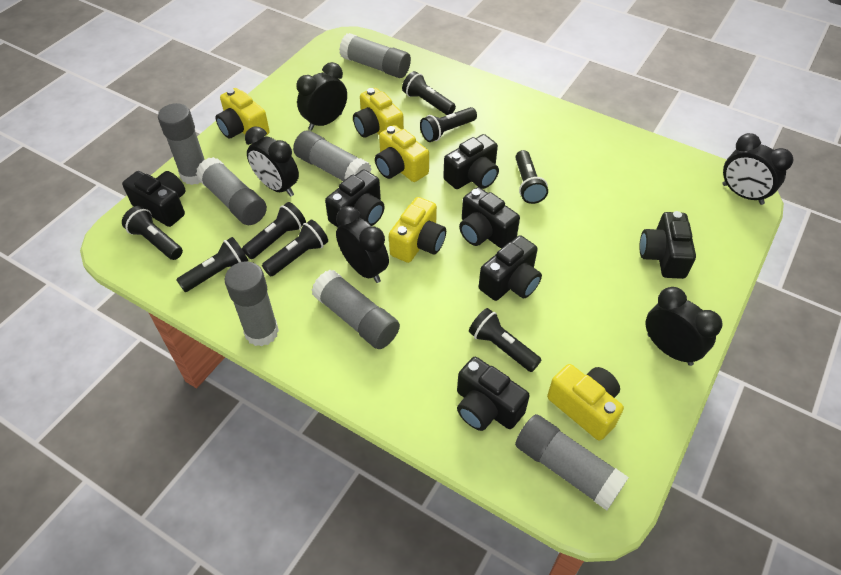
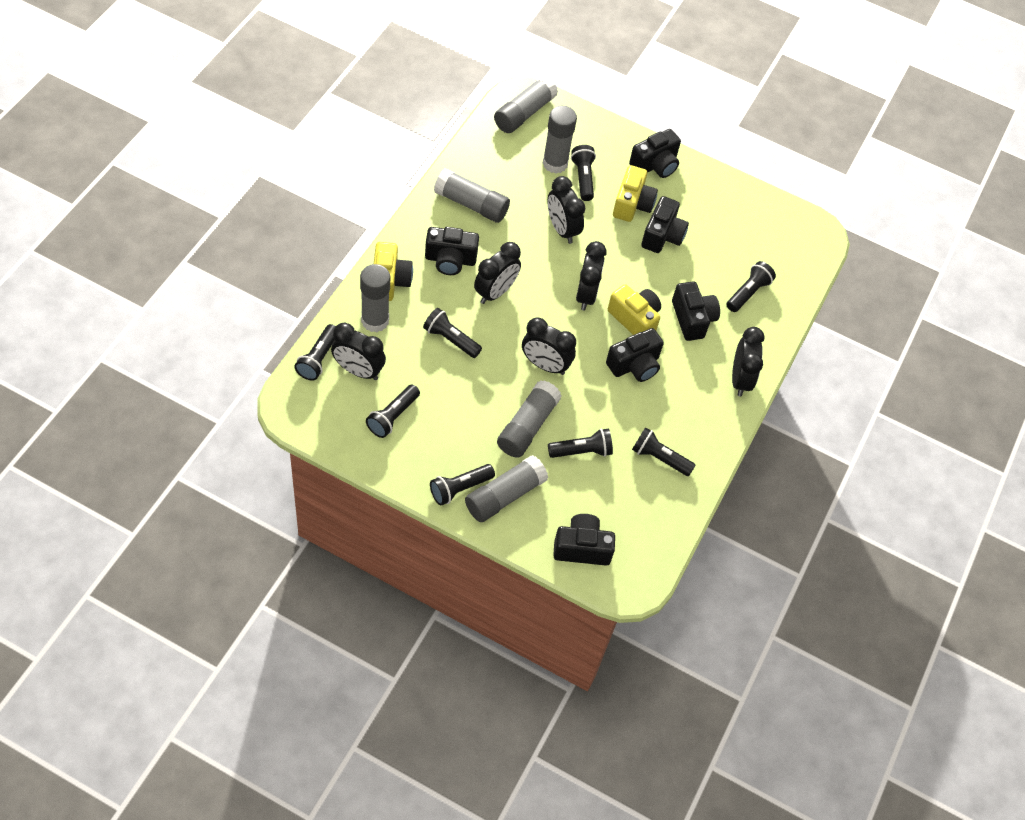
black camera: [122,171,186,227] [325,169,385,227] [443,134,499,189] [457,357,530,431] [459,187,520,248] [479,235,542,301] [639,211,696,279] = 7 -> [425,227,479,275] [553,514,615,566] [606,328,664,382] [629,129,681,178] [641,196,689,253] [672,281,720,341] = 6
black clock: [245,127,299,197] [297,62,347,131] [336,206,389,283] [646,287,723,366] [722,133,793,205] = 5 -> [331,323,386,380] [474,242,521,304] [522,317,576,375] [548,176,585,244] [576,241,607,310] [732,327,764,397] = 6
grey glue stick: [158,103,205,185] [196,157,267,225] [225,262,279,347] [293,130,371,181] [312,270,400,349] [339,33,411,78] [515,414,629,510] = 7 -> [360,264,390,332] [434,169,510,223] [465,455,548,522] [494,76,558,133] [497,380,561,458] [542,106,577,173] = 6
yellow camera: [215,88,270,139] [353,88,404,138] [375,125,429,182] [389,197,446,263] [547,364,624,441] = 5 -> [374,242,413,301] [608,284,661,335] [613,165,658,222] = 3

